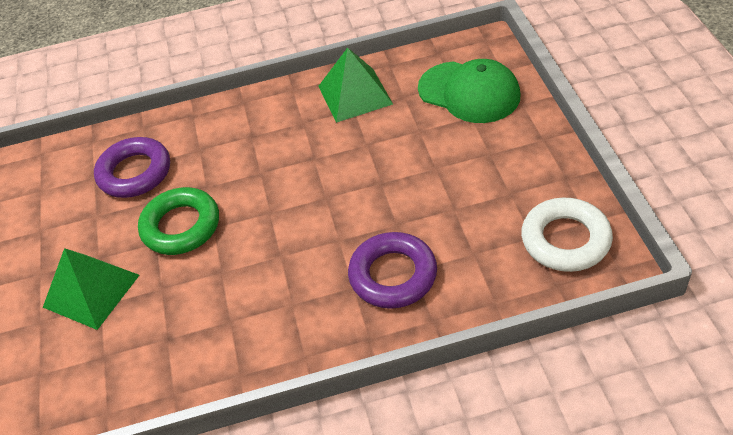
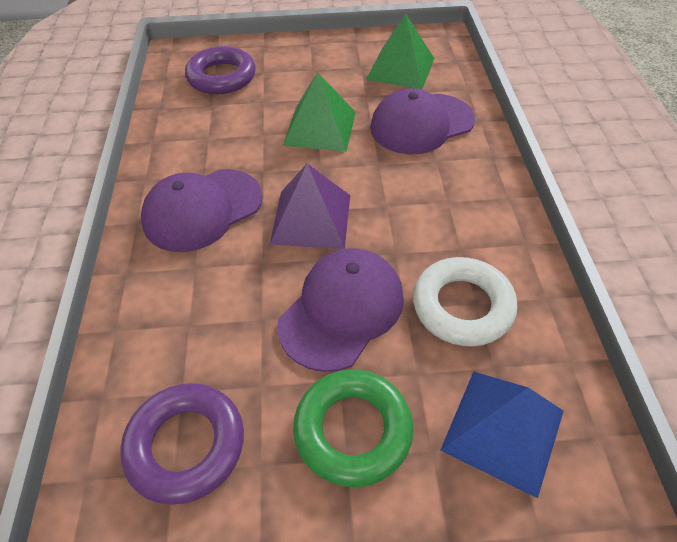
blue pyramid: none = 0 -> [440,371,564,498] = 1
green cap: [418,59,521,123] = 1 -> none = 0
purple cap: none = 0 -> [141,169,263,252] [277,248,404,372] [370,88,475,154] = 3
purple pyramid: none = 0 -> [270,164,350,249] = 1

